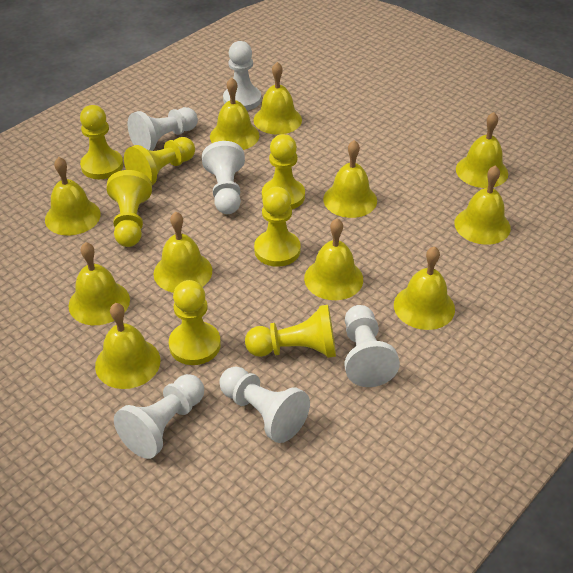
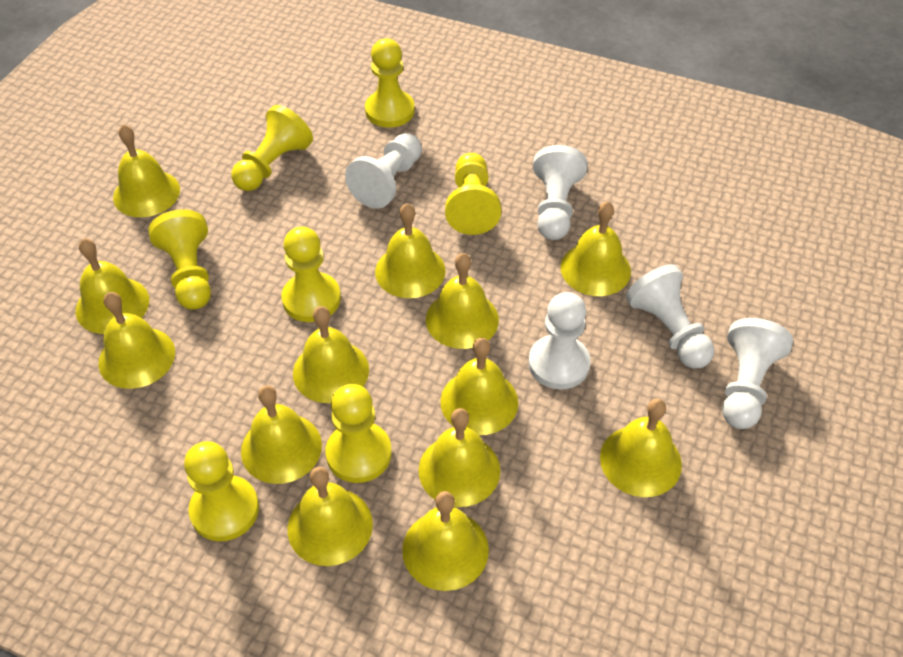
white pawn: [114,374,204,459] [128,107,198,151] [202,141,245,214] [219,367,310,443] [223,41,261,110] [345,305,400,387] = 6 -> [345,133,422,209] [528,292,591,389] [533,145,588,240] [626,264,714,369] [722,318,793,429] = 5
yellow bell: [45,157,101,235] [68,242,130,325] [95,303,160,389] [154,212,212,293] [210,77,259,150] [253,62,302,135] [304,218,363,300] [323,140,377,218] [394,246,455,330] [454,165,511,245] [456,112,508,188] = 11 -> [75,238,149,334] [99,292,175,389] [113,124,180,217] [241,385,322,484] [288,467,373,566] [293,306,369,403] [375,203,446,298] [402,491,489,591] [419,408,500,507] [426,253,499,349] [441,338,518,435] [561,201,631,296] [600,399,682,497] = 13

